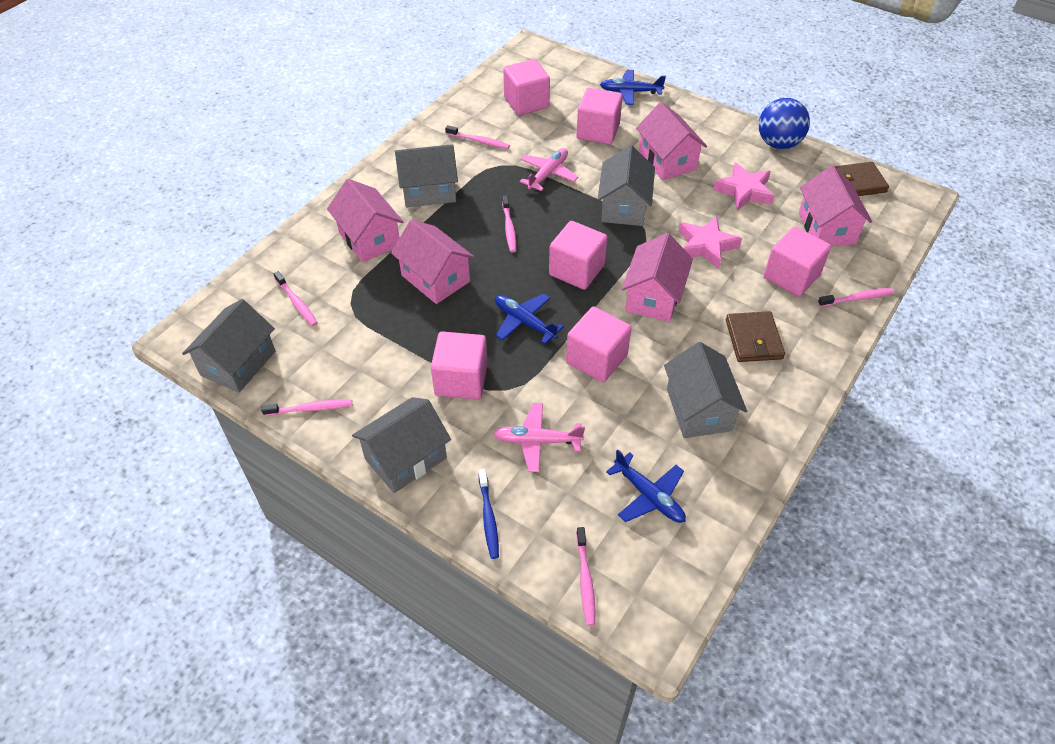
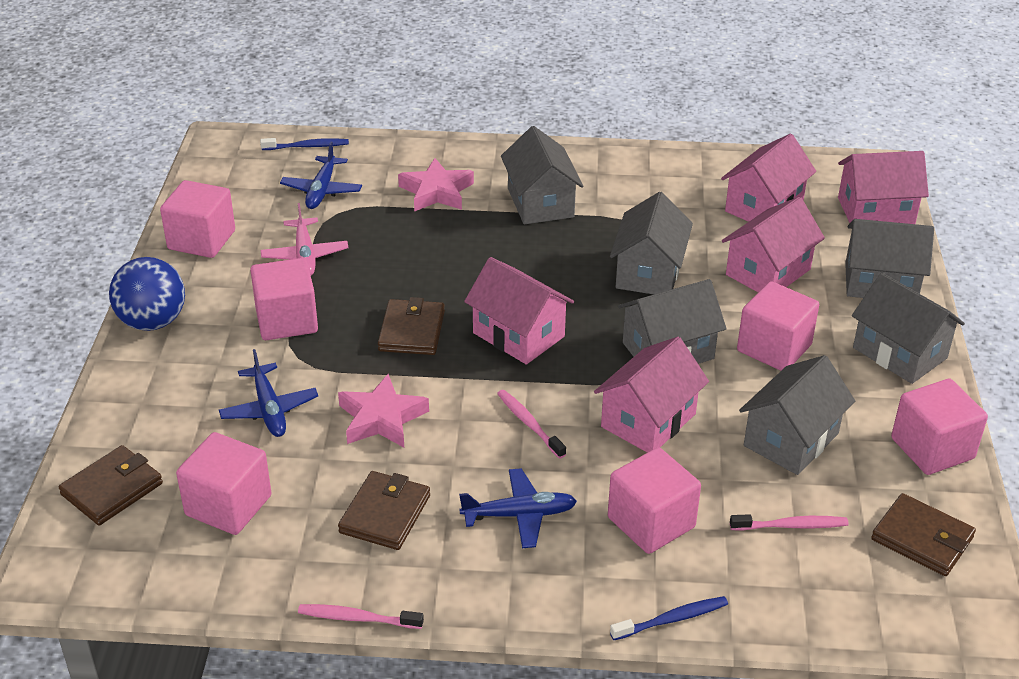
blue toothbrush: [479,469,499,559] = 1 -> [260,138,349,150] [610,596,728,640] = 2
brown wallet: [726,311,785,362] [835,162,889,196] = 2 -> [59,445,163,525] [338,471,430,550] [378,297,445,355] [871,493,976,576] = 4
grey house: [182,299,275,393] [352,397,451,493] [395,144,458,208] [597,145,655,226] [664,342,747,438] = 5 -> [501,126,583,224] [610,192,693,294] [618,279,726,364] [739,355,855,475] [845,219,934,298] [852,273,965,384] = 6
pink plane: [493,403,585,472] [520,148,578,191] = 2 -> [260,203,349,276] = 1
pink toothbrush: [261,400,352,416] [273,271,317,326] [445,125,510,149] [502,195,516,252] [576,527,595,626] [818,288,894,307] = 6 -> [298,604,424,629] [497,390,566,459] [730,514,849,531] = 3

